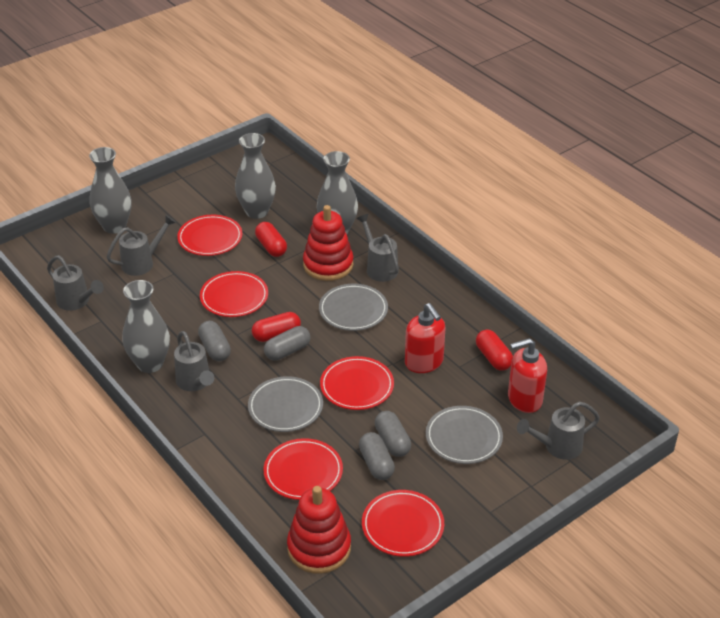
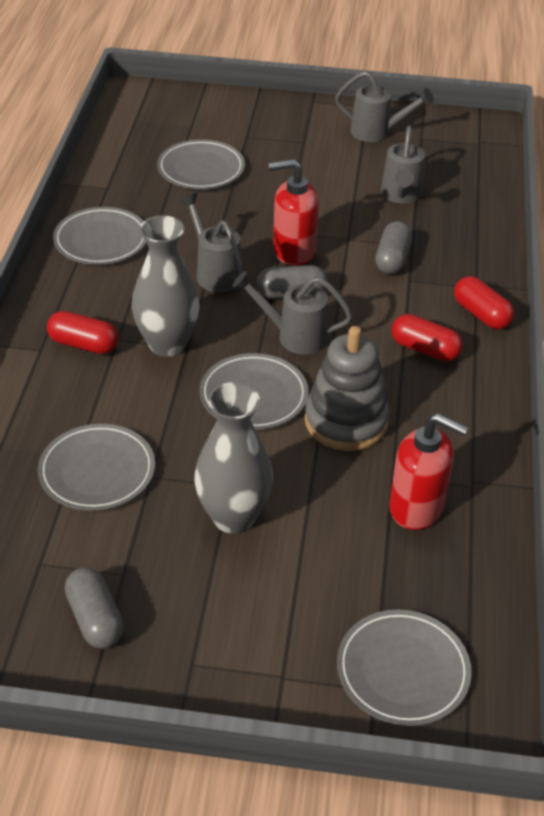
grey capsule: [198,321,231,361] [264,326,310,361] [359,432,395,480] [375,411,411,457] = 4 -> [65,567,124,649] [257,265,327,299] [375,221,412,274] = 3
grey plate: [248,376,323,432] [319,284,388,331] [426,406,503,464] = 3 -> [38,424,155,511] [53,207,146,265] [157,139,245,189] [200,353,309,430] [337,610,472,726] = 5
grey stacking toy: none = 0 -> [304,326,390,451] = 1
grey vase: [89,147,131,234] [122,280,170,373] [235,133,276,219] [317,151,358,234] = 4 -> [132,215,200,357] [194,382,273,533] = 2
grey watering can: [47,255,104,311] [107,215,176,276] [174,331,214,391] [356,214,399,282] [517,402,600,460] = 5 -> [180,193,244,292] [233,271,353,354] [335,71,434,142] [381,125,425,204] = 4
red plate: [177,215,243,256] [200,271,268,317] [264,438,343,500] [320,356,394,410] [362,490,444,557] = 5 -> none = 0
red stacking toy: [287,486,351,574] [303,205,353,281] = 2 -> none = 0

